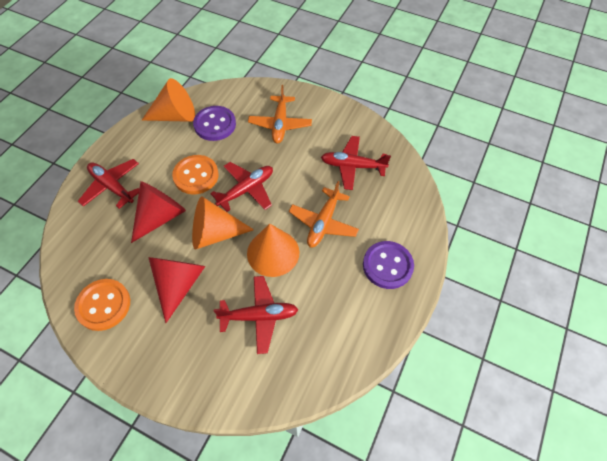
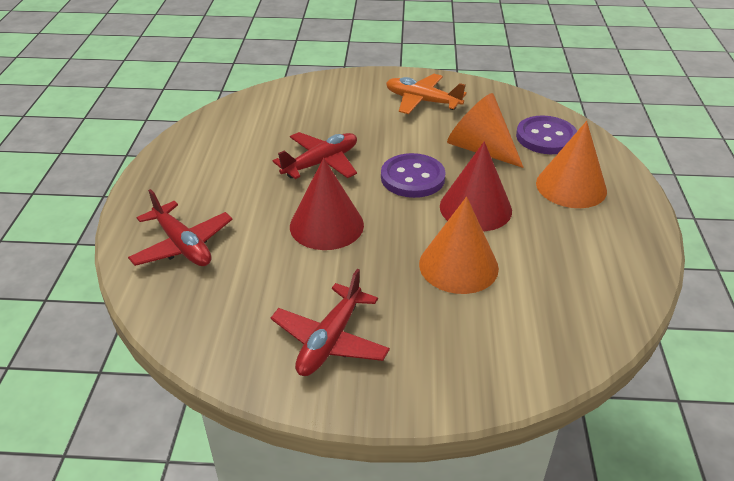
orange button: [74,279,130,331] [172,155,219,194] = 2 -> none = 0
orange plane: [248,85,312,144] [289,181,359,247] = 2 -> [386,74,467,114] = 1
red plane: [78,159,139,209] [210,162,273,212] [214,276,298,354] [321,136,391,190] = 4 -> [128,189,233,266] [271,269,390,376] [273,132,357,179] = 3

